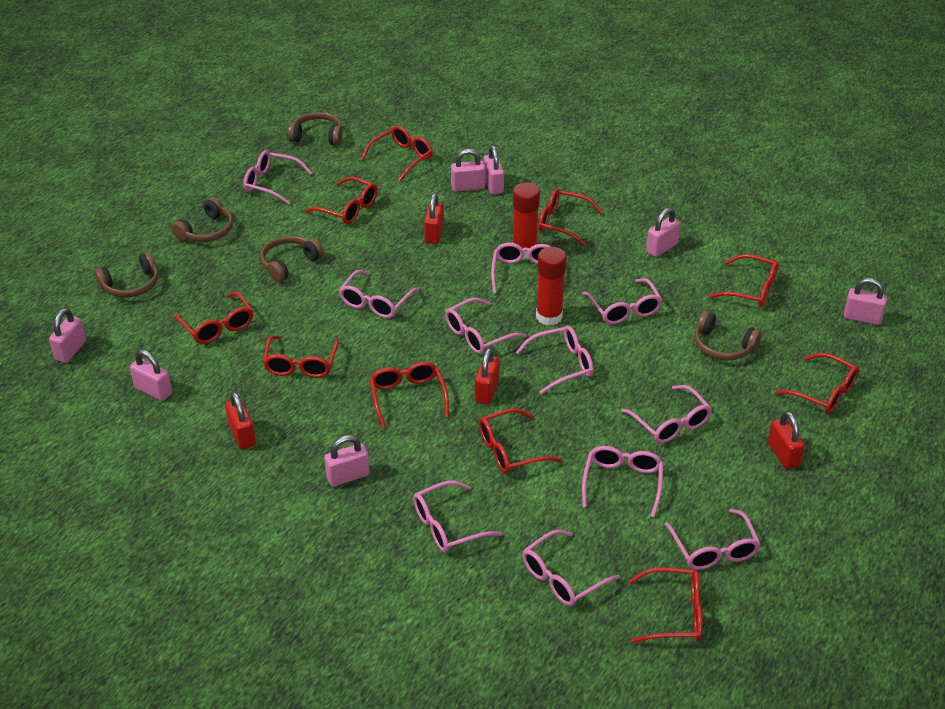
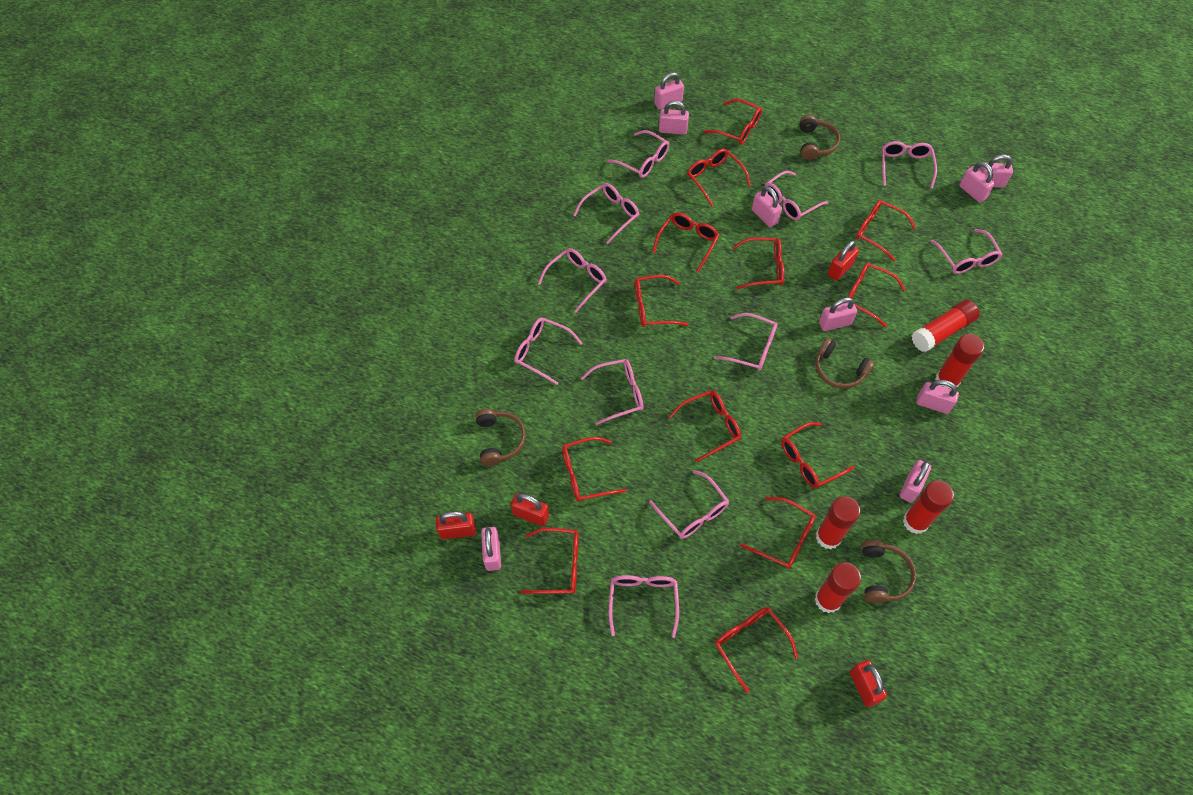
brown headphones: [94,252,158,298] [171,197,233,242] [260,236,324,282] [288,112,342,146] [694,311,762,361] = 5 -> [475,409,526,466] [799,115,840,160] [816,338,874,389] [862,540,916,603] = 4
pink padlock: [49,308,86,363] [130,350,172,401] [324,435,370,487] [451,149,486,192] [483,145,504,194] [646,208,681,257] [844,278,887,325] = 7 -> [481,527,501,571] [654,72,684,109] [659,101,689,135] [752,186,782,227] [819,297,857,331] [899,460,931,503] [916,380,959,414] [959,162,995,203] [980,154,1013,188] = 9
red glasses: [174,292,253,344] [263,336,339,378] [305,177,377,224] [361,126,433,181] [370,362,449,428] [479,408,561,474] [538,189,603,246] [629,567,703,643] [709,254,779,307] [775,353,859,414] = 10 -> [521,528,579,594] [562,437,627,502] [635,275,688,327] [652,212,719,272] [669,390,741,462] [687,149,751,206] [703,99,762,145] [715,607,798,693] [732,237,784,289] [740,497,816,569] [781,422,855,488] [848,263,906,328] [856,200,916,261] = 13
red glue stick: [512,183,540,259] [536,247,566,326] = 2 -> [815,562,861,613] [816,496,860,549] [903,480,954,534] [912,300,980,352] [935,334,984,389] = 5

